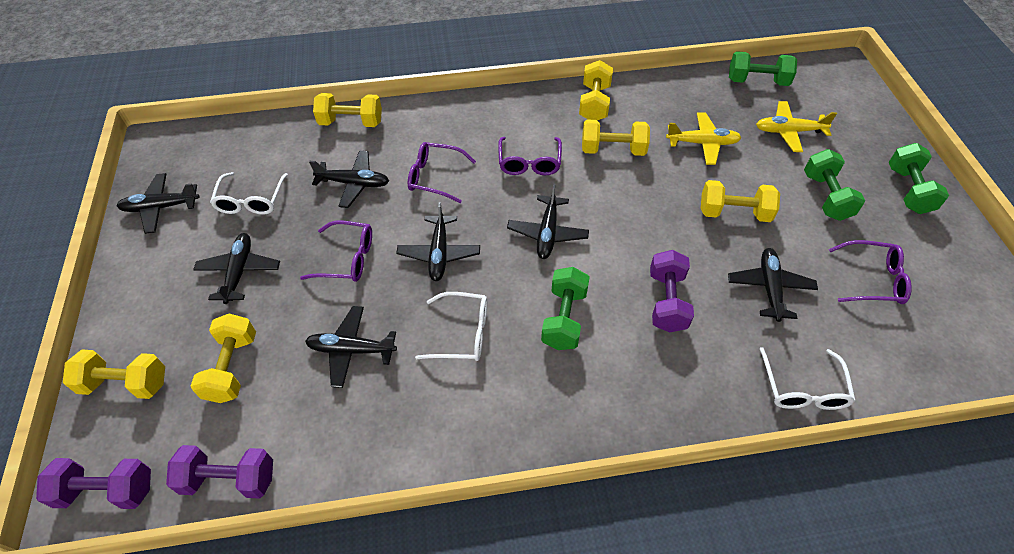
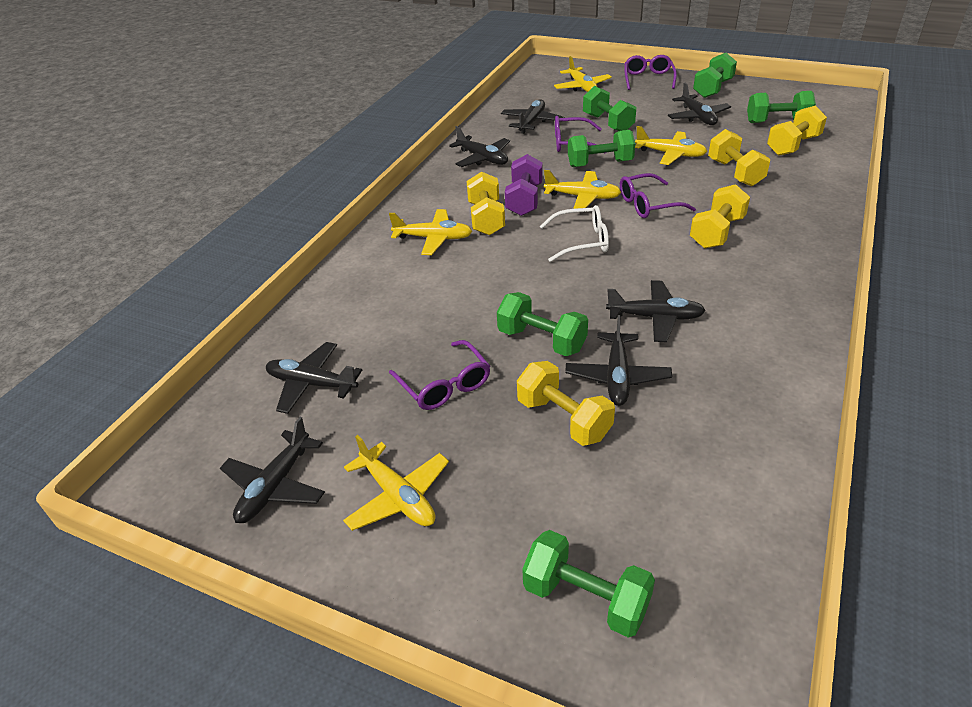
green dumbbell: [541,267,590,350] [729,51,797,86] [804,149,865,221] [889,143,949,214] = 4 -> [497,292,588,356] [522,530,655,638] [568,130,635,167] [583,86,636,131] [693,53,737,98] [747,91,816,123] = 6
purple dumbbell: [36,458,151,509] [166,445,273,499] [650,250,694,332] = 3 -> [505,154,543,216] = 1
white glasses: [210,172,288,215] [415,292,487,361] [760,347,856,410] = 3 -> [540,205,609,262] = 1
yellow dumbbell: [63,349,165,399] [190,313,256,403] [313,93,382,127] [579,60,613,120] [582,120,650,156] [701,180,780,222] = 6 -> [467,172,505,236] [517,361,615,446] [690,184,750,248] [708,129,770,186] [767,105,827,156] = 5
yellow plane: [666,112,742,165] [756,101,837,152] = 2 -> [343,435,449,531] [389,209,472,255] [544,170,621,209] [554,56,612,92] [635,126,707,165] = 5

